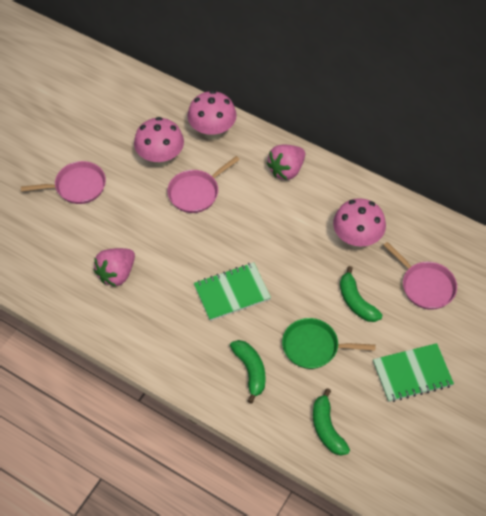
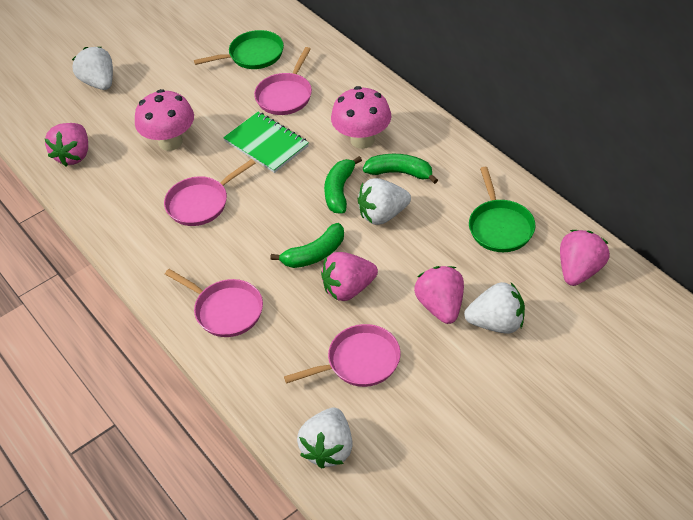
green notebook: [194,262,271,321] [373,343,454,402] = 2 -> [223,112,309,173] = 1
green pan: [282,318,376,369] = 1 -> [194,30,284,69] [469,167,535,252] = 2
pink mushroom: [134,117,184,167] [187,90,237,140] [333,198,386,249] = 3 -> [135,89,194,151] [331,86,391,149] = 2
pink pan: [21,161,106,204] [167,156,240,213] [383,242,457,310] = 3 -> [164,159,255,226] [165,269,263,337] [254,47,312,115] [284,324,401,387] = 4
pink strawberry: [94,248,135,287] [267,145,305,180] = 2 -> [45,123,88,166] [321,252,378,301] [414,266,464,324] [560,230,610,286] = 4
white strawberry: none = 0 -> [72,47,113,90] [297,408,353,468] [358,178,411,225] [464,282,525,334] = 4

